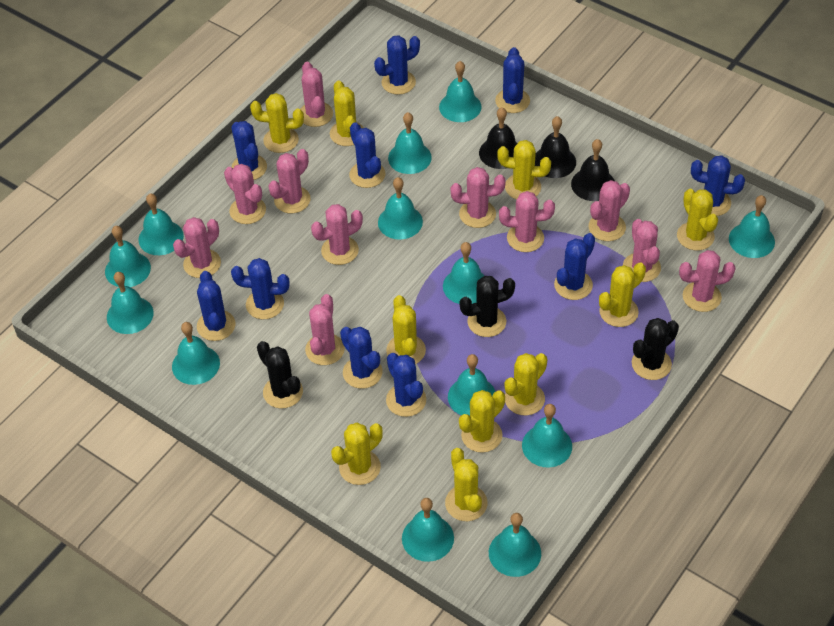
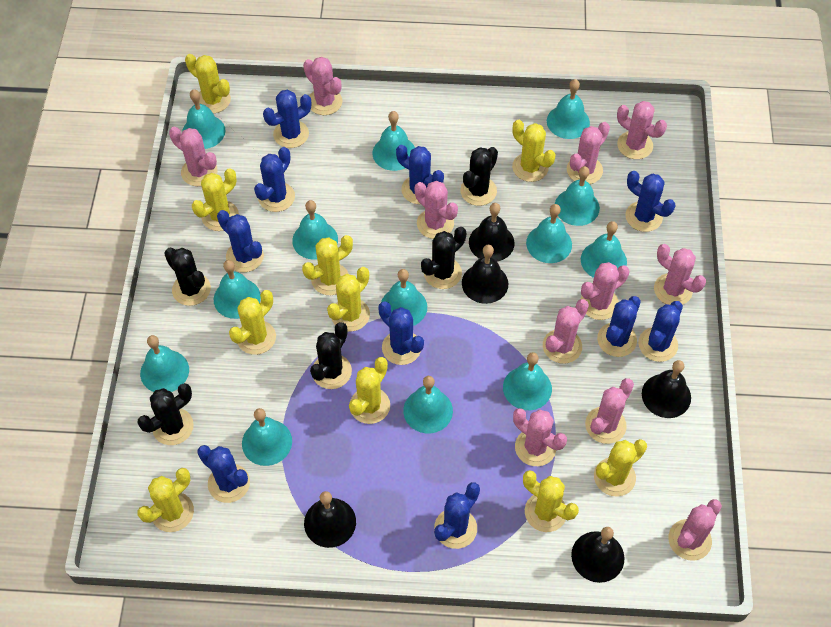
black bell: [479,107,517,169] [535,116,576,178] [571,139,615,201] = 3 -> [304,491,356,548] [462,245,508,304] [469,203,515,262] [571,527,625,583] [642,360,691,418] = 5
black cactus: [257,341,303,409] [460,276,515,337] [632,318,679,380] = 3 -> [137,383,194,445] [164,248,211,306] [310,322,352,389] [421,227,466,289] [460,147,498,206] = 5

